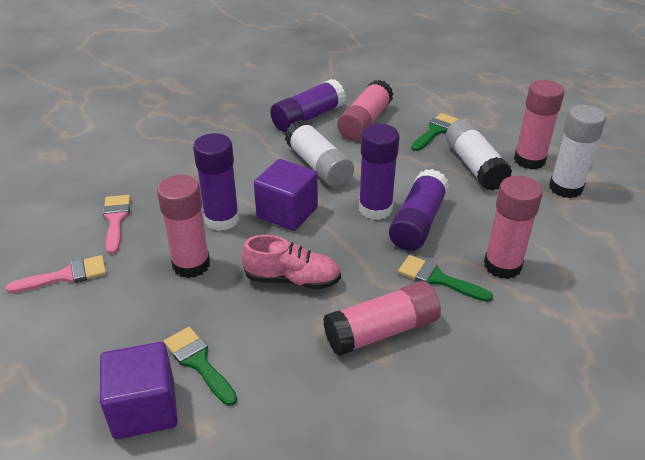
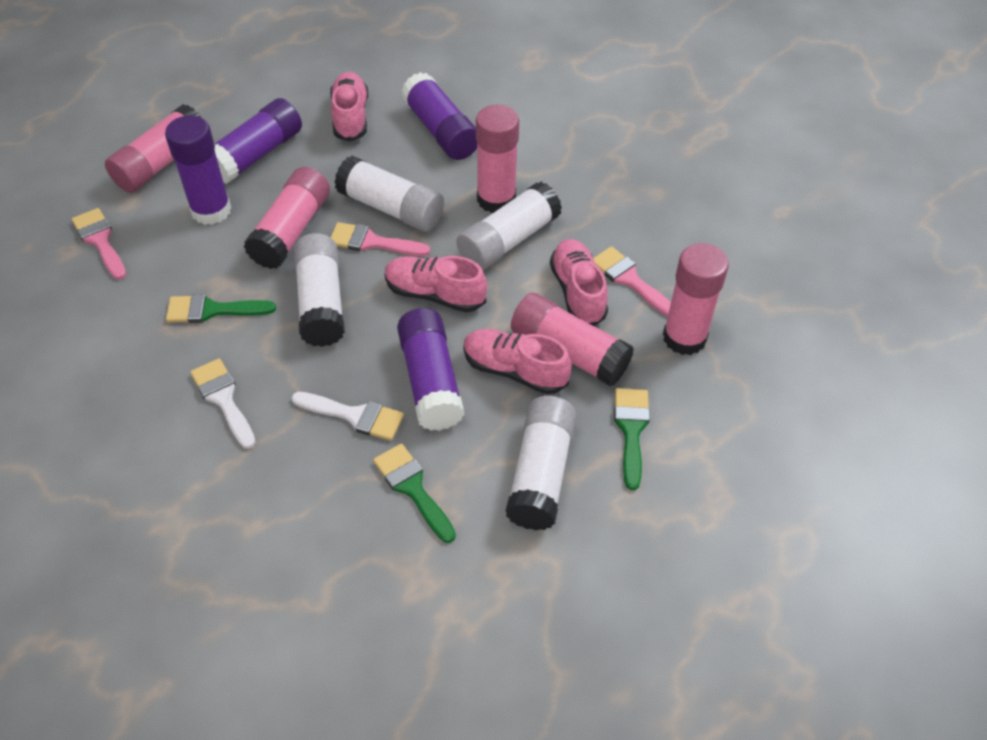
pink brush: [6,255,106,293] [102,195,130,254] = 2 -> [72,208,126,280] [331,222,430,256] [593,246,671,317] = 3
pink shoe: [242,235,341,289] = 1 -> [330,72,368,142] [385,256,487,313] [463,329,572,394] [550,239,608,326] = 4
purple cube: [100,342,178,439] [254,159,318,231] = 2 -> none = 0
white brush: none = 0 -> [190,358,256,449] [292,392,404,441] = 2
white glue stick: [285,120,354,187] [446,119,512,191] [549,105,606,198] = 3 -> [294,233,345,347] [334,156,444,232] [456,182,562,270] [505,396,577,530] = 4

